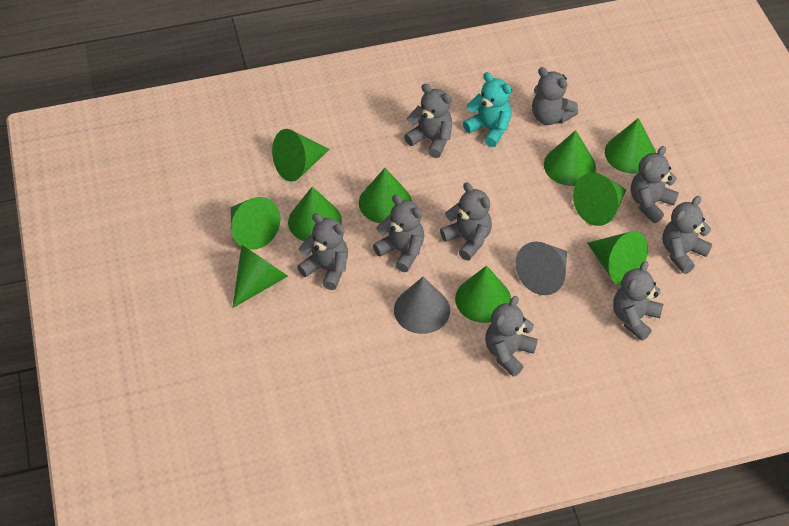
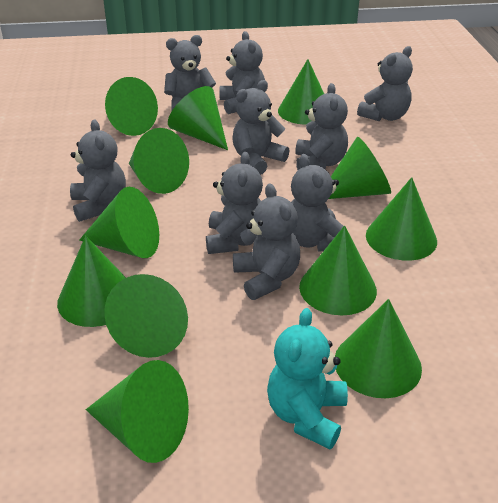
green cone: [231,197,281,250] [232,245,288,308] [272,129,330,182] [288,187,342,241] [359,168,412,223] [455,266,511,323] [544,130,596,186] [573,172,626,226] [587,231,648,285] [605,118,656,174] = 10 -> [57,236,126,327] [79,187,159,258] [86,360,189,463] [104,274,188,358] [105,77,158,136] [129,128,189,194] [168,86,228,150] [278,59,324,125] [299,225,377,315] [329,137,391,199] [335,299,422,398] [366,177,437,261] = 12
grey cone: [394,277,450,334] [515,242,567,295] = 2 -> none = 0

